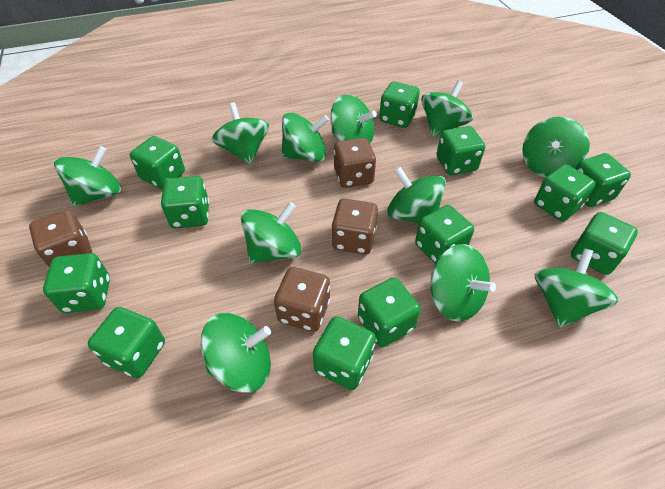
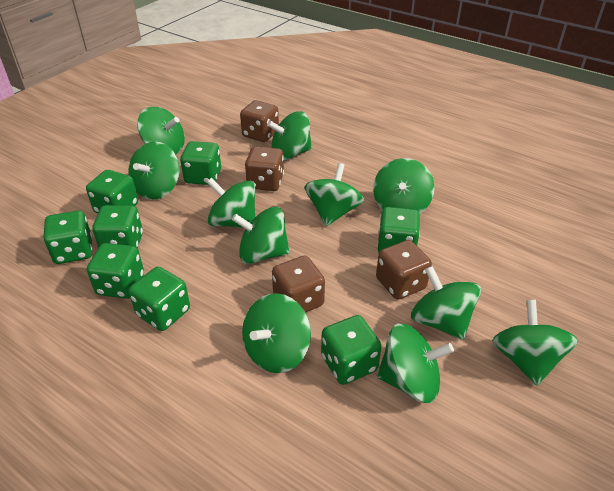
green dice: [43,253,110,313] [88,307,165,378] [130,136,185,189] [161,176,209,229] [313,316,376,390] [358,277,421,347] [379,82,420,128] [415,205,474,263] [436,126,485,175] [534,164,596,221] [571,212,638,275] [576,153,631,207] = 12 -> [43,211,92,264] [86,170,138,213] [87,243,144,299] [92,205,143,248] [129,267,190,331] [180,141,221,185] [321,315,382,385] [377,207,420,252] = 8

